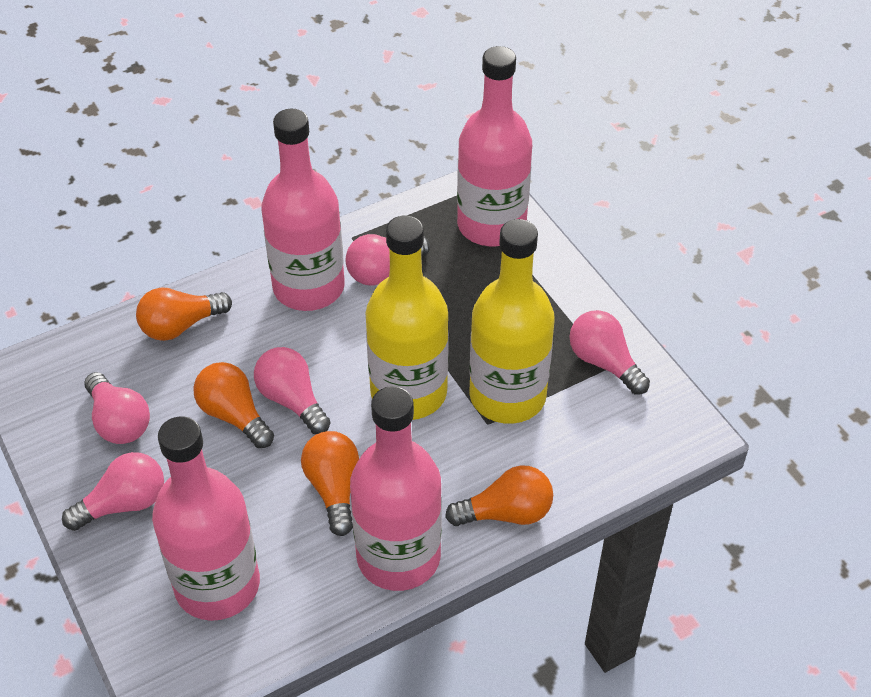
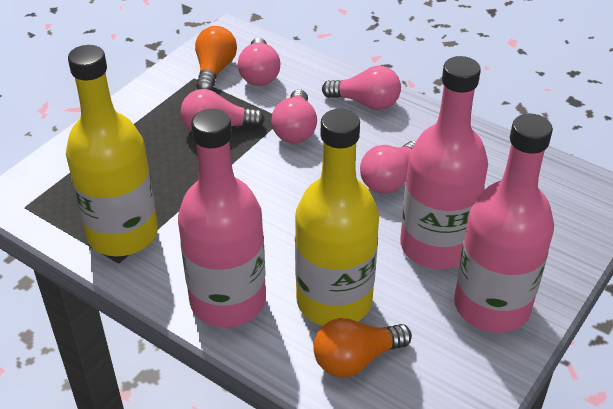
orange light bulb: [136,287,232,341] [193,362,274,448] [301,431,359,536] [445,465,553,526] = 4 -> [195,26,237,91] [313,318,412,378] = 2
pink bottle: [152,416,260,621] [261,109,345,311] [350,386,442,591] [457,46,532,246] = 4 -> [178,109,266,327] [400,56,488,269] [454,113,554,333] = 3

